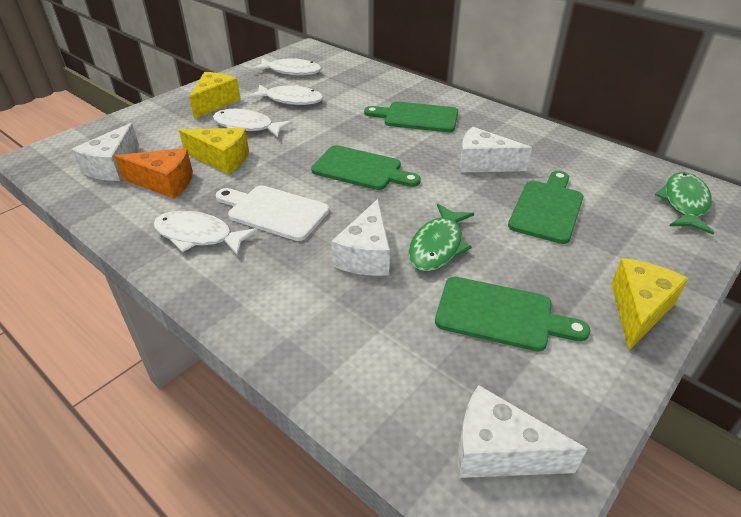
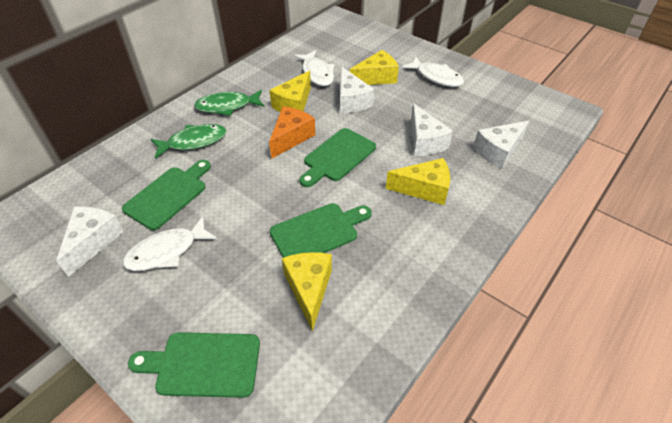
white cutting board: [216,185,329,241] = 1 -> none = 0
white fish: [153,211,258,256] [213,109,293,137] [248,84,323,105] [252,58,321,75] = 4 -> [123,216,217,271] [294,50,334,86] [402,57,464,87] = 3
yellow cheese: [179,128,249,174] [189,72,241,119] [611,258,689,350] = 3 -> [269,71,311,112] [282,252,332,332] [350,50,399,85] [386,158,450,205] = 4

